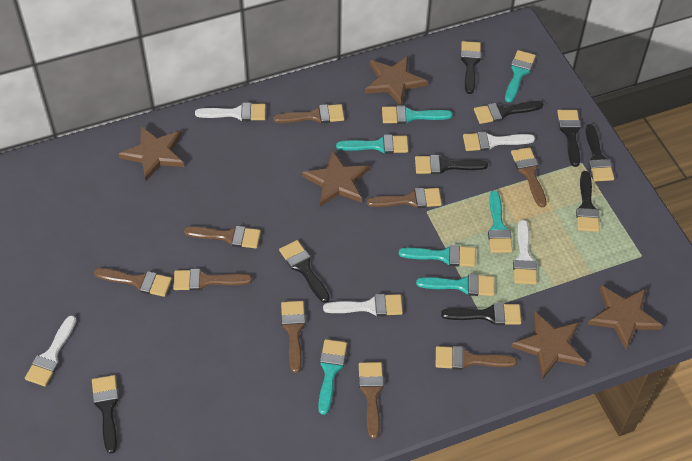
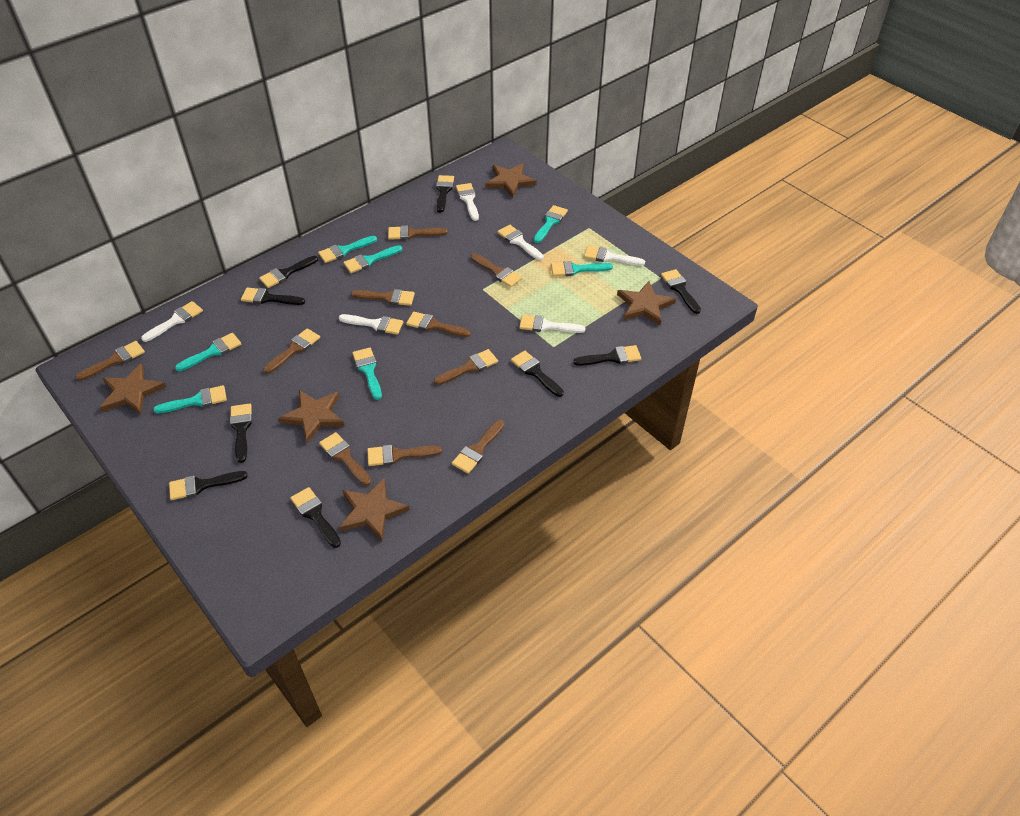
brown brush: [94,268,172,297] [173,269,252,291] [184,226,261,248] [273,104,344,123] [281,301,305,373] [359,362,384,439] [367,188,442,208] [436,346,517,370] [511,147,547,208] = 9 -> [76,341,145,381] [264,328,320,374] [319,432,371,486] [351,289,415,306] [367,445,442,466] [388,226,448,240] [406,312,471,337] [434,349,498,385] [452,420,504,474] [471,253,522,287] = 10
white brush: [25,315,77,387] [195,103,266,121] [323,294,403,316] [463,131,535,151] [513,220,537,284] = 5 -> [141,301,203,342] [339,314,403,335] [456,183,479,221] [497,225,544,260] [519,315,585,333] [584,246,645,266] = 6

